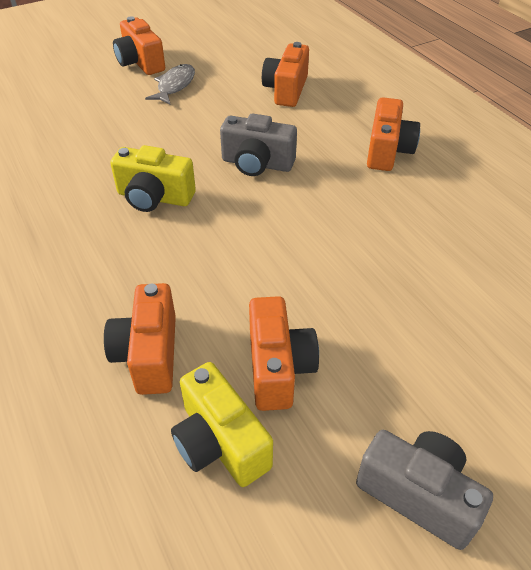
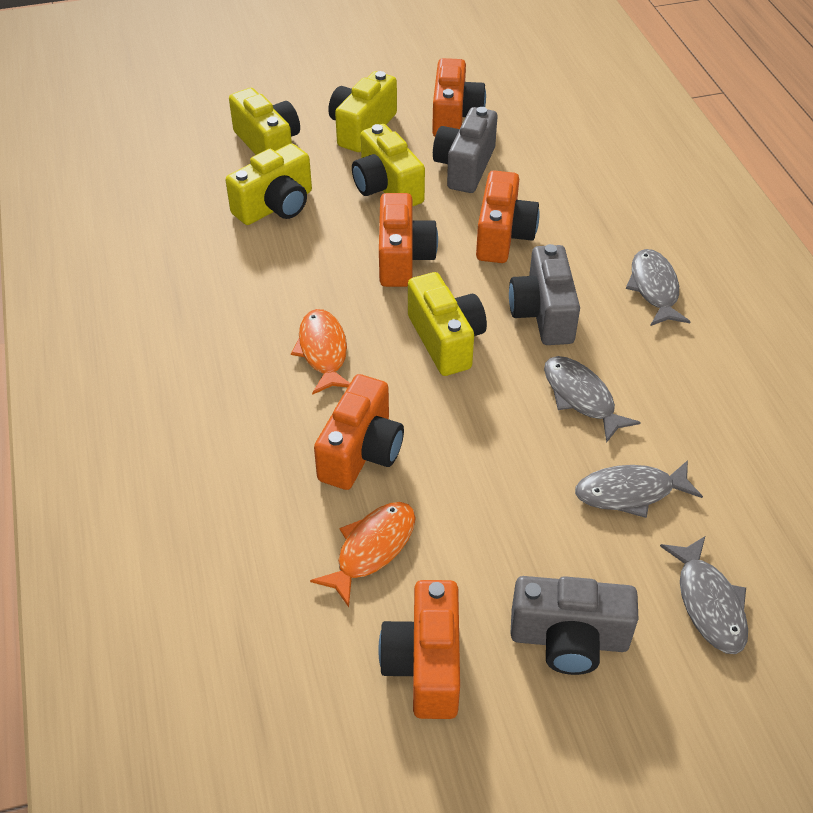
grey camera: [220,113,297,176] [356,430,493,550] = 2 -> [433,107,497,193] [509,244,580,345] [510,576,638,675] = 3
grey fish: [145,64,195,104] = 1 -> [544,356,641,443] [575,460,703,518] [626,249,691,326] [660,536,748,654] = 4
orange fish: none = 0 -> [291,309,350,395] [310,502,416,607] = 2
yellow camera: [110,145,196,212] [171,362,273,487] = 2 -> [225,143,312,225] [229,88,300,155] [329,71,397,152] [352,124,425,207] [408,272,487,376] = 5

